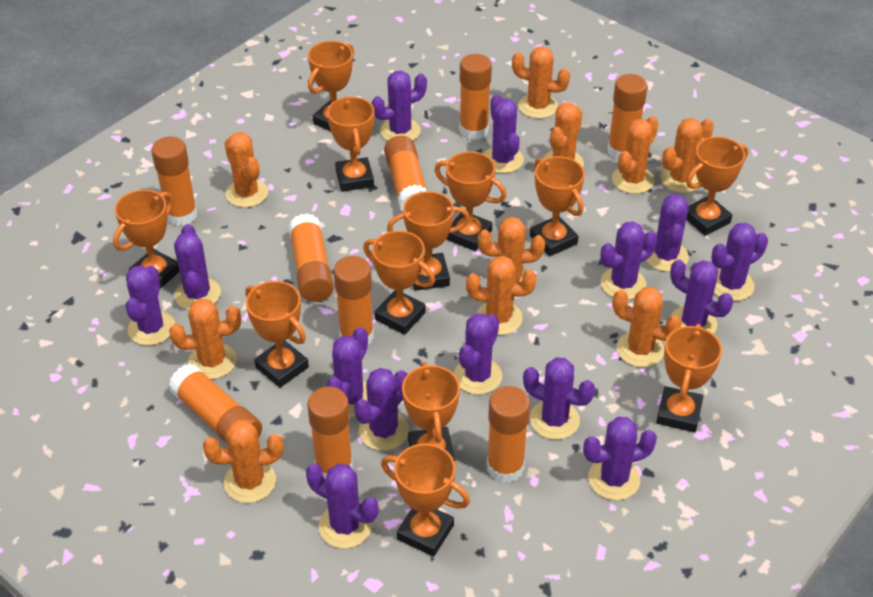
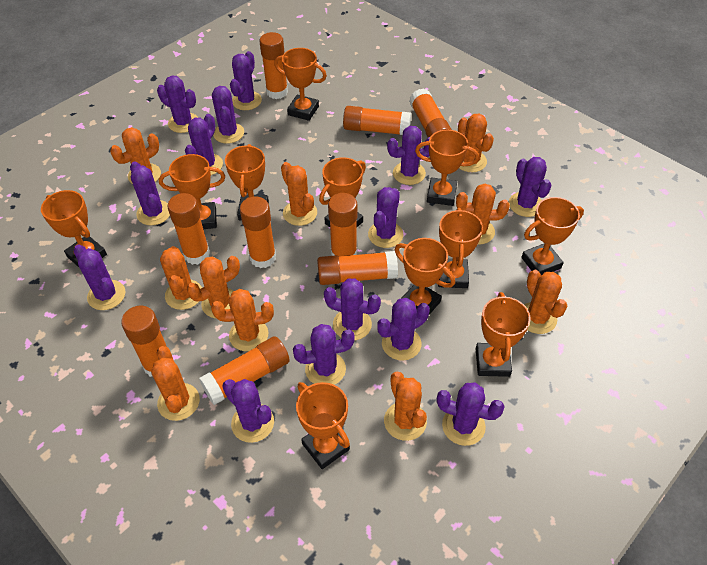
orange trophy: [113,190,179,289] [245,281,309,388] [308,41,354,131] [327,96,374,192] [363,231,435,335] [381,443,470,557] [387,191,470,291] [402,362,460,462] [435,151,507,251] [530,156,585,256] [656,324,722,432] [686,137,748,236] = 12 -> [41,190,107,267] [159,154,225,229] [225,144,269,220] [274,48,327,121] [296,382,350,469] [319,157,366,228] [395,238,455,315] [415,130,479,206] [438,208,483,288] [476,292,530,377] [521,197,584,275] = 11

